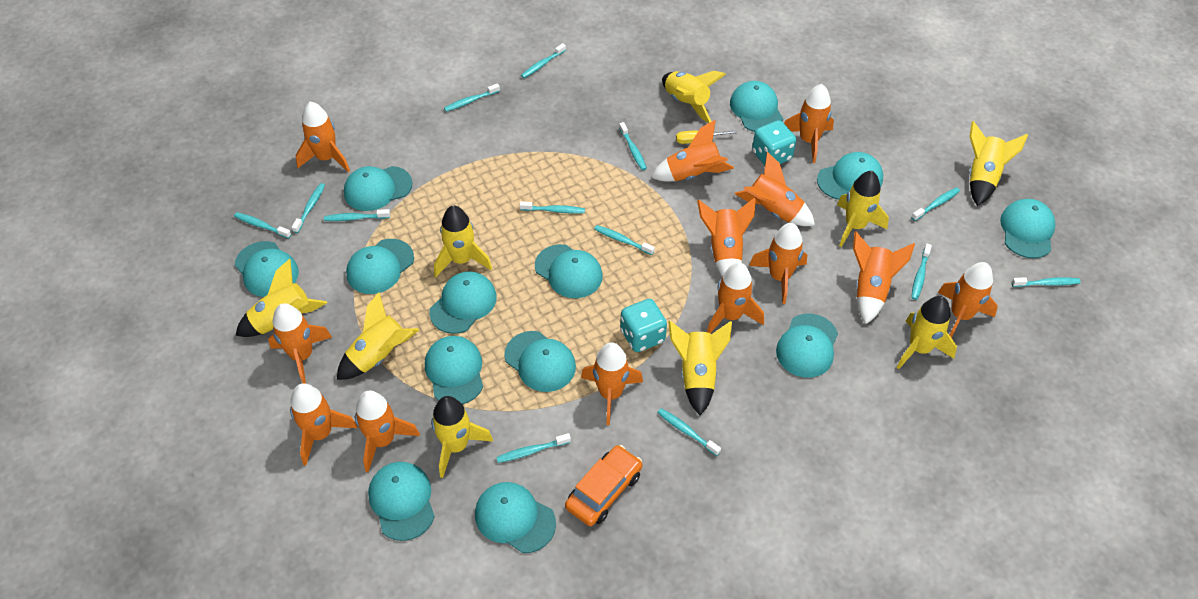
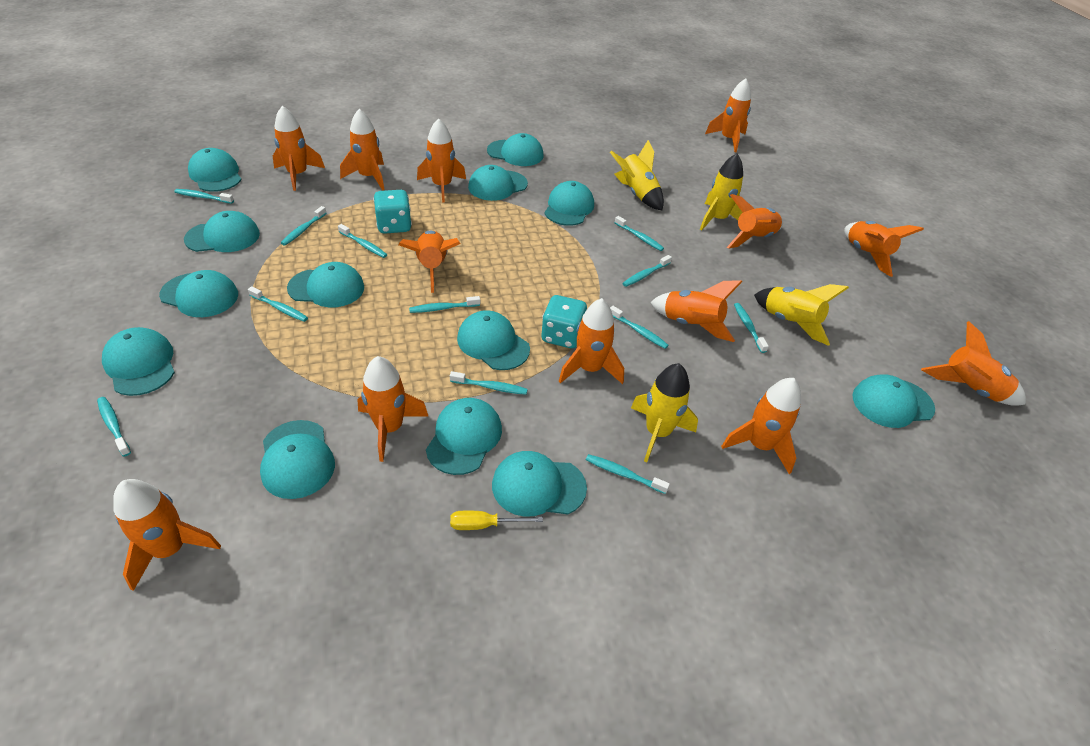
orange car: [565,445,642,526] = 1 -> none = 0
turquoise toothbrush: [234,212,292,239] [292,183,325,233] [324,209,390,221] [444,83,500,112] [496,433,571,463] [520,201,585,214] [521,43,566,78] [594,225,655,255] [619,122,647,170] [657,408,721,456] [911,187,960,221] [911,244,932,300] [1011,277,1081,287] = 13 -> [97,397,131,457] [174,189,234,204] [248,286,308,322] [281,206,327,246] [338,224,387,258] [409,296,480,313] [450,371,528,395] [586,454,670,494] [610,306,669,349] [615,216,664,251] [623,255,672,287] [734,303,769,353] = 12
yellow rocket: [235,259,327,337] [337,292,419,380] [431,396,493,478] [434,205,492,277] [662,71,726,123] [668,321,732,415] [837,171,889,247] [896,296,957,369] [970,121,1028,206] = 9 -> [610,140,664,210] [631,363,698,462] [700,154,743,231] [754,284,849,346] = 4

